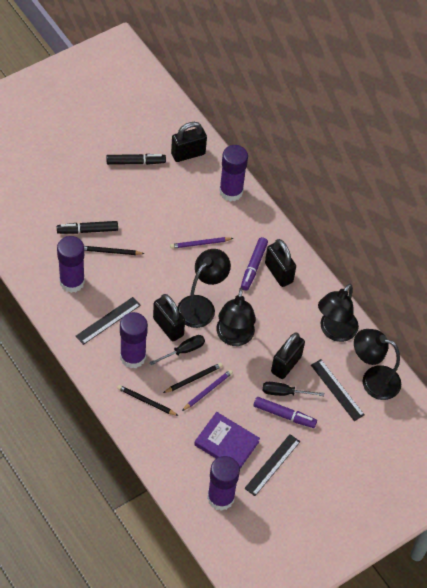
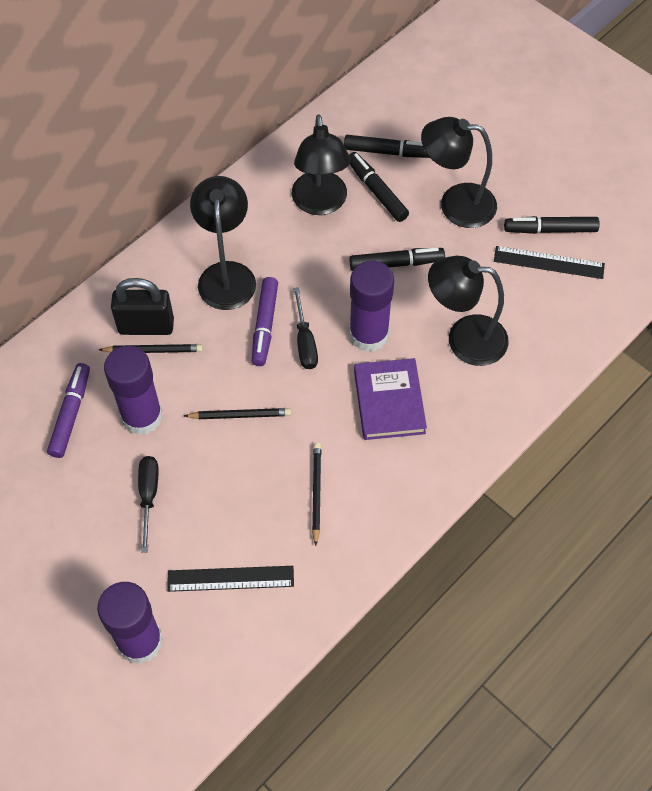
black marker: [57,221,118,234] [106,154,166,165] = 2 -> [344,135,430,158] [349,152,409,222] [349,247,445,271] [504,216,600,234] = 4
black padlock: [153,294,185,341] [171,122,207,162] [265,239,296,287] [271,333,305,379] = 4 -> [111,278,174,335] = 1
black ruler: [76,297,141,345] [244,434,300,496] [311,359,365,421] = 3 -> [167,566,294,592] [494,246,605,279] = 2
purple glue stick: [57,236,85,293] [120,312,148,368] [207,456,240,511] [219,145,248,202] = 4 -> [97,582,163,664] [104,346,163,435] [349,261,394,352] = 3
purple pencil: [170,237,234,249] [182,369,233,411] = 2 -> none = 0

